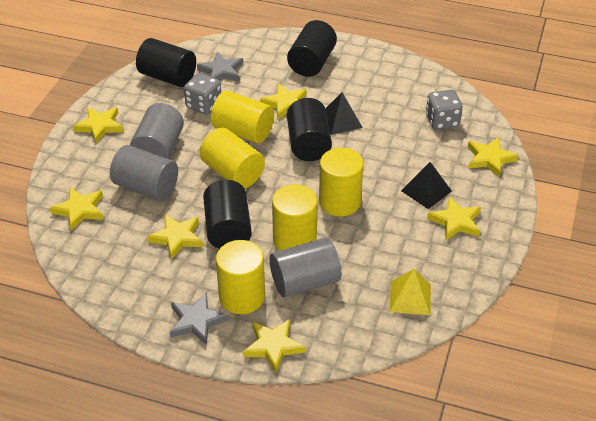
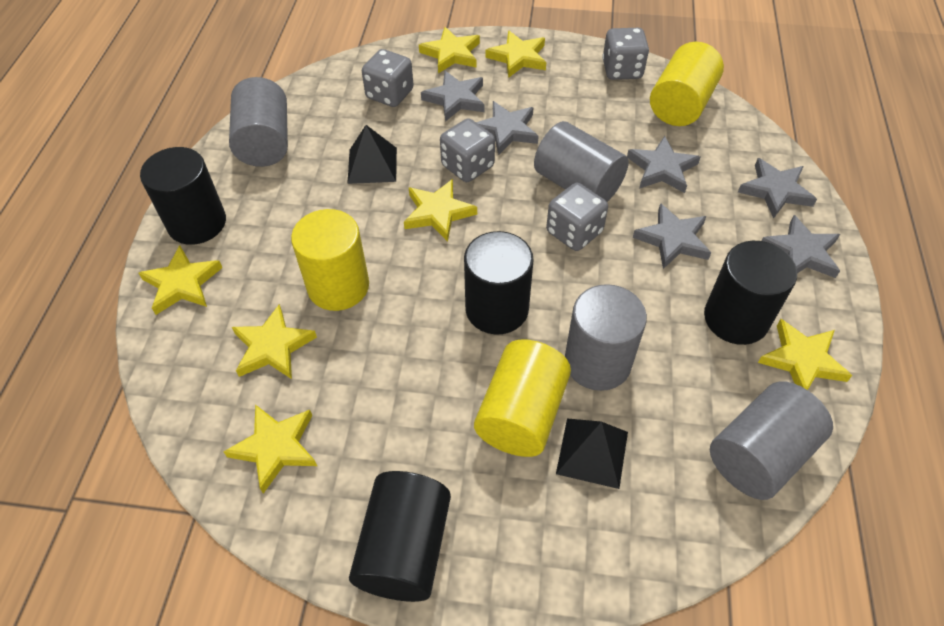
grey cylinder: [110,145,178,201] [130,103,184,159] [269,237,341,298] = 3 -> [229,77,288,167] [534,121,629,202] [565,284,647,391] [710,381,833,500] = 4
grey dice: [184,73,221,114] [426,90,463,130] = 2 -> [362,49,414,107] [440,118,495,182] [546,183,608,251] [602,28,649,80] = 4
grey star: [170,292,229,345] [197,52,243,82] = 2 -> [421,71,485,122] [476,101,539,155] [627,136,700,193] [633,203,711,269] [738,158,817,219] [762,215,840,278] = 6
yellow cylinder: [200,128,265,188] [211,90,274,143] [216,240,265,314] [272,184,318,251] [319,148,364,216] = 5 -> [291,209,369,311] [474,339,571,457] [650,42,724,126] = 3
yellow pyramid: [390,269,431,315] = 1 -> none = 0

